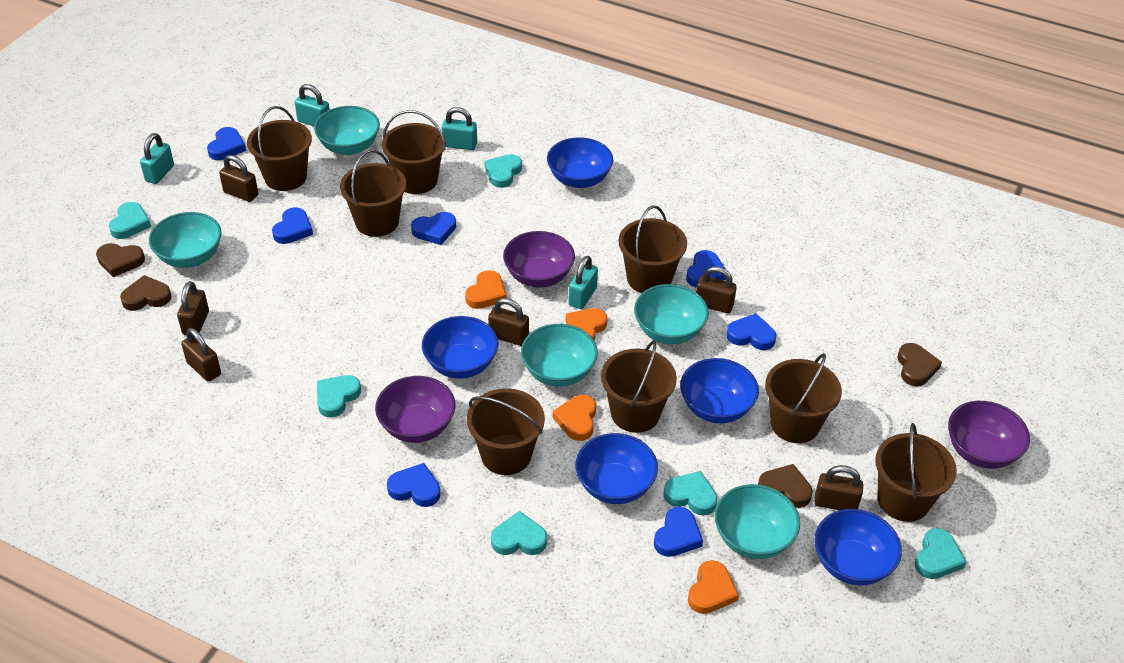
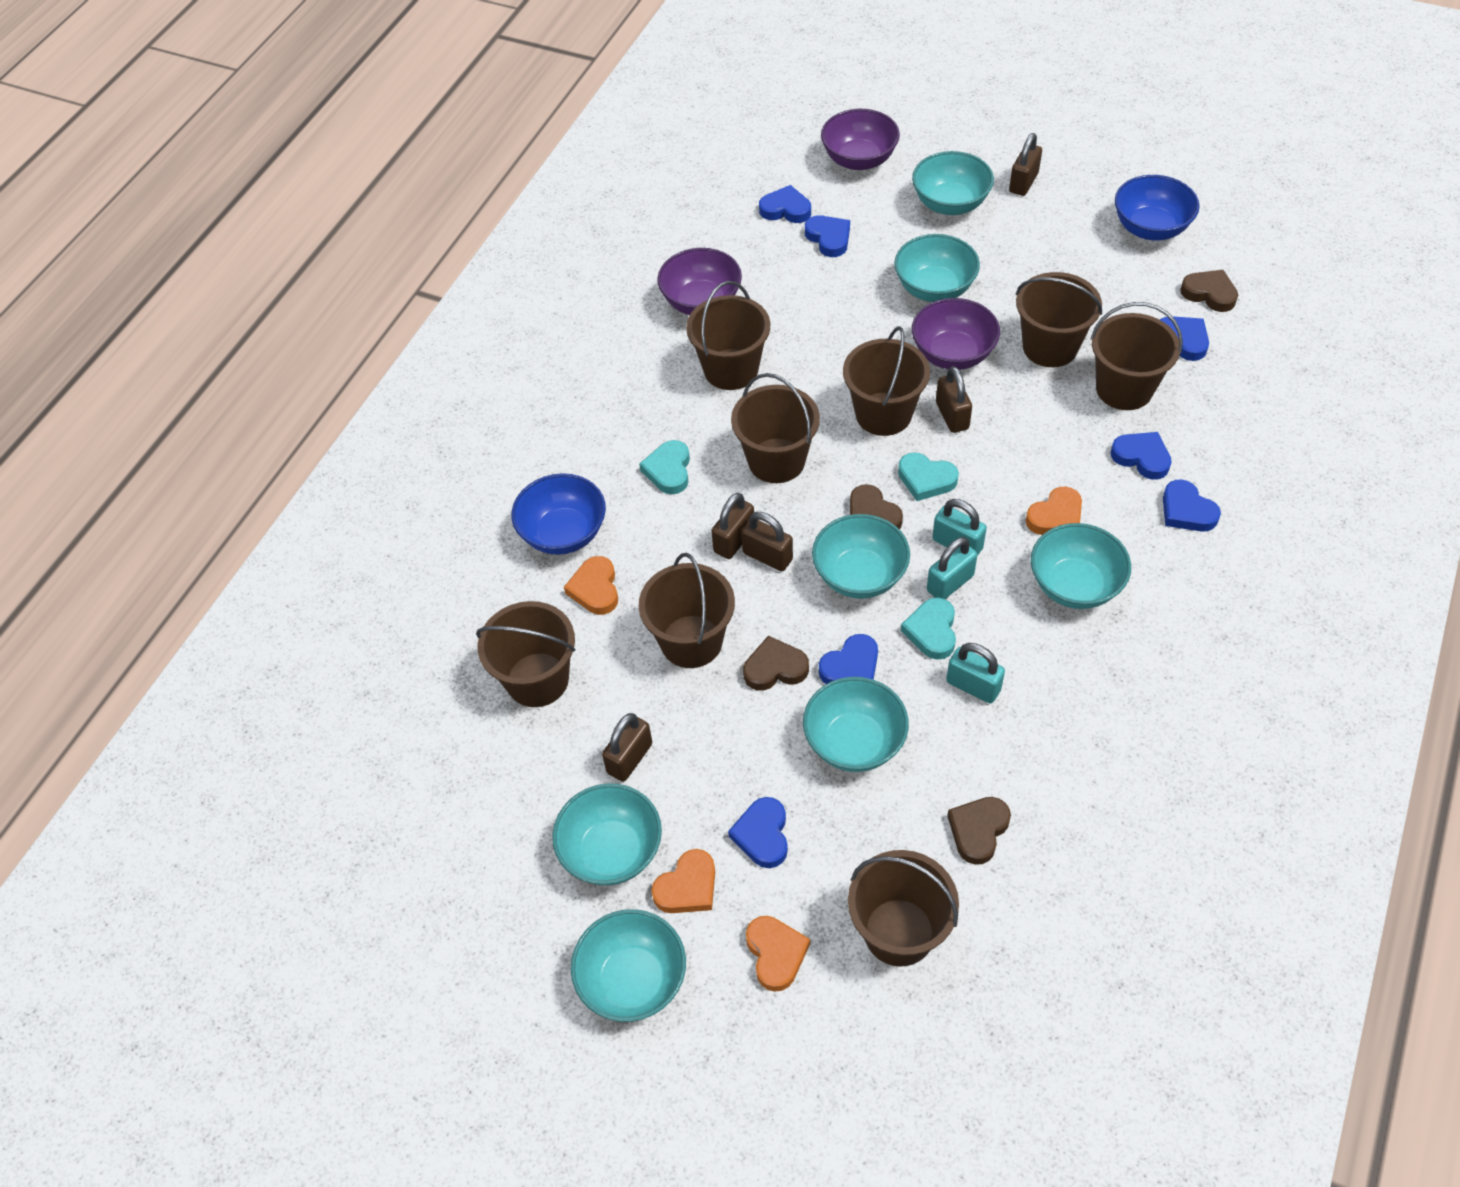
blue bowl: [422,316,498,379] [547,137,613,188] [575,433,658,504] [680,358,759,423] [815,509,902,586] = 5 -> [512,473,606,555] [1115,175,1200,240] = 2
brown padlock: [177,281,209,336] [181,328,221,382] [219,155,258,202] [488,298,529,346] [696,266,737,314] [814,465,863,510] = 6 -> [602,713,652,782] [712,493,754,559] [741,512,793,571] [936,366,972,433] [1009,133,1042,196] = 5
turquoise bowl: [149,212,221,268] [314,106,380,155] [521,324,598,387] [634,284,709,344] [714,484,800,559] = 5 -> [552,783,662,886] [571,909,686,1022] [803,677,909,772] [812,514,910,599] [894,234,980,302] [912,151,994,215] [1031,523,1131,609] = 7
turquoise heart: [109,202,151,239] [317,375,361,417] [485,154,522,188] [491,511,547,555] [663,471,717,515] [915,528,966,579] = 6 -> [639,440,690,494] [898,452,959,501] [901,597,956,660] = 3
turquoise padlock: [140,133,174,184] [295,84,330,126] [442,107,477,150] [568,256,598,309] = 4 -> [927,537,977,599] [932,499,987,556] [946,643,1005,704] = 3

